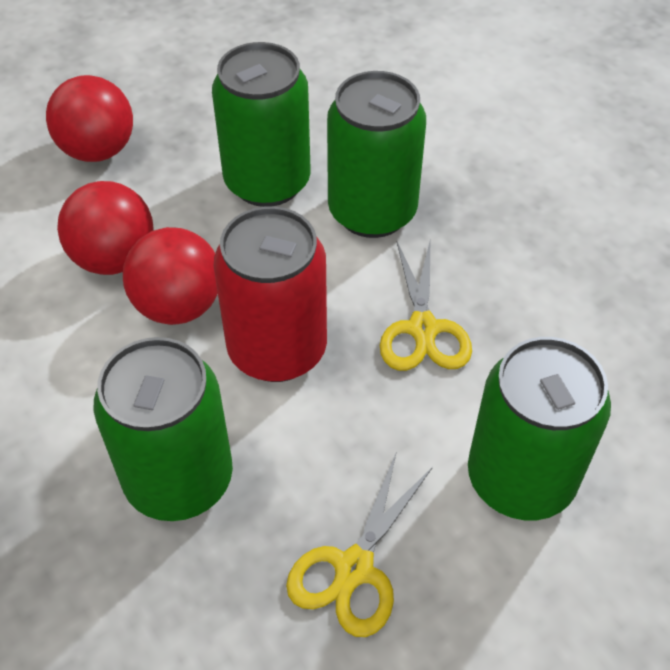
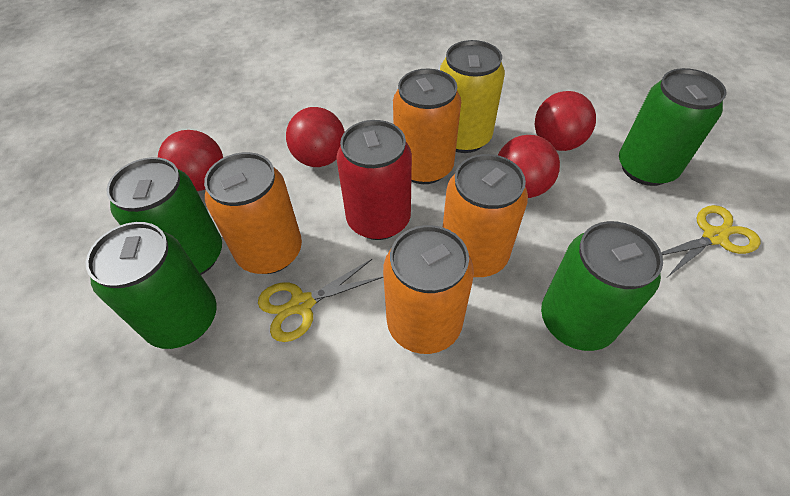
orange can: none = 0 -> [204,152,302,274] [383,225,474,354] [393,69,461,184] [443,154,528,277] = 4
red ball: [46,75,133,162] [57,181,154,275] [123,227,218,325] = 3 -> [158,130,223,191] [286,107,345,167] [498,135,560,198] [535,91,596,151] = 4
yellow can: none = 0 -> [440,40,505,153] = 1

